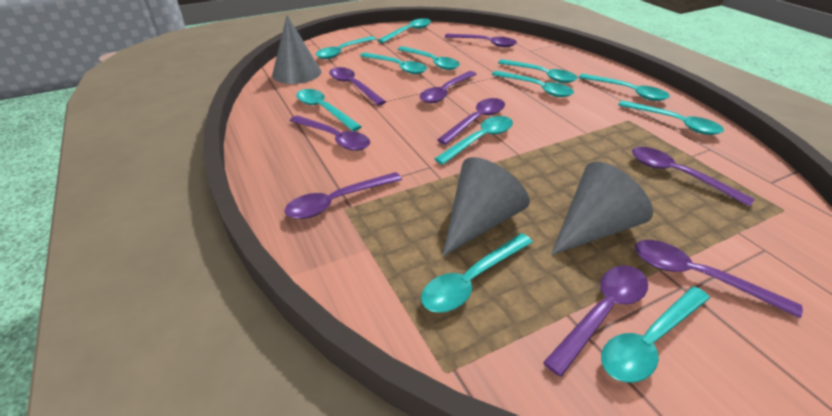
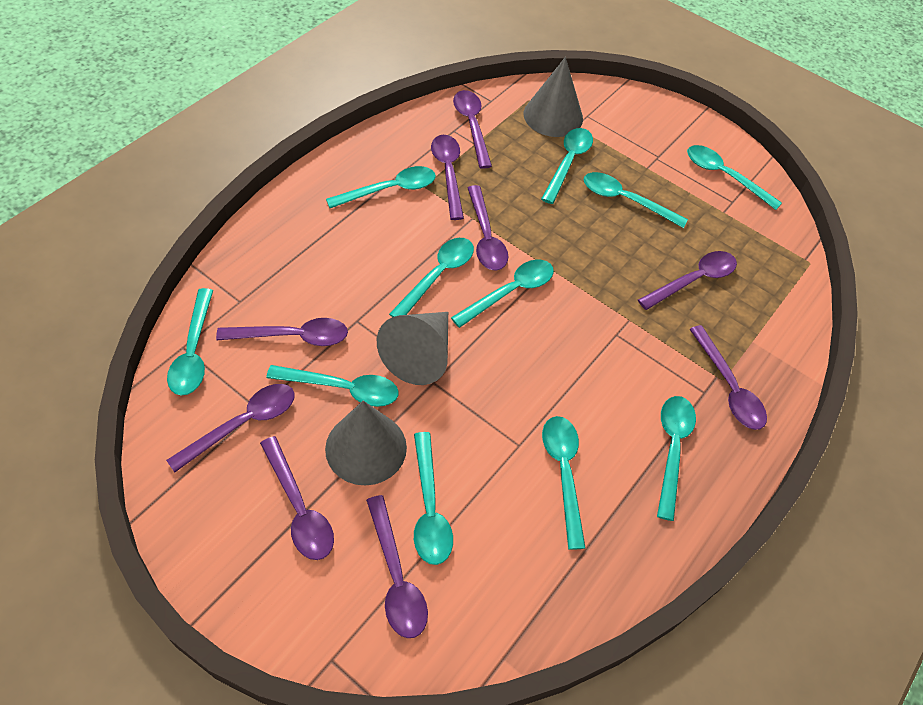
turquoise spoon: [296,89,362,131] [316,36,376,59] [360,52,427,74] [378,18,431,43] [398,46,460,70] [421,233,533,313] [434,116,513,165] [492,71,574,97] [498,59,577,83] [579,73,670,101] [601,286,710,383] [618,100,724,135] = 12 -> [167,288,213,396] [266,365,399,407] [326,166,436,208] [389,238,474,317] [414,432,453,565] [451,260,554,328] [541,128,593,204] [542,416,586,550] [584,172,688,228] [657,396,696,521] [687,145,782,210] = 11

